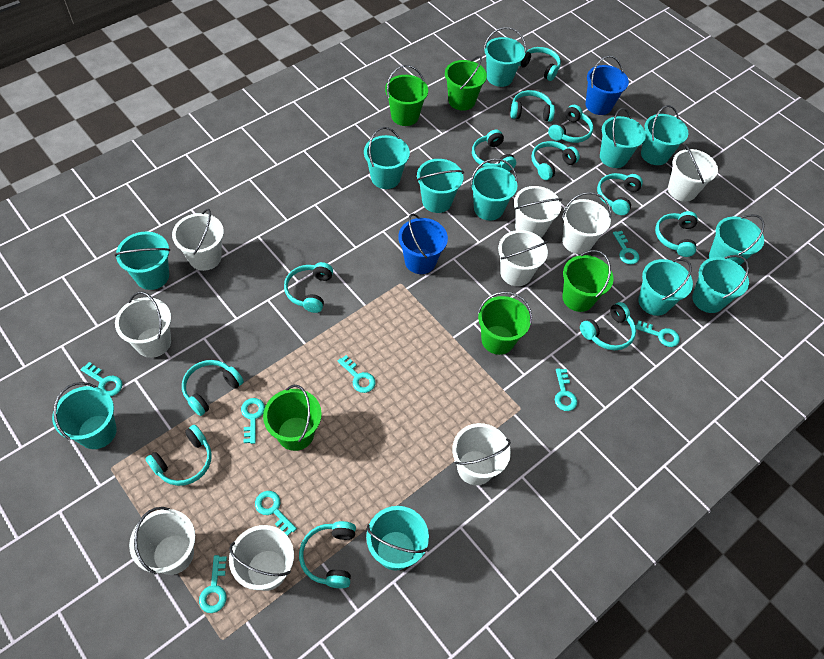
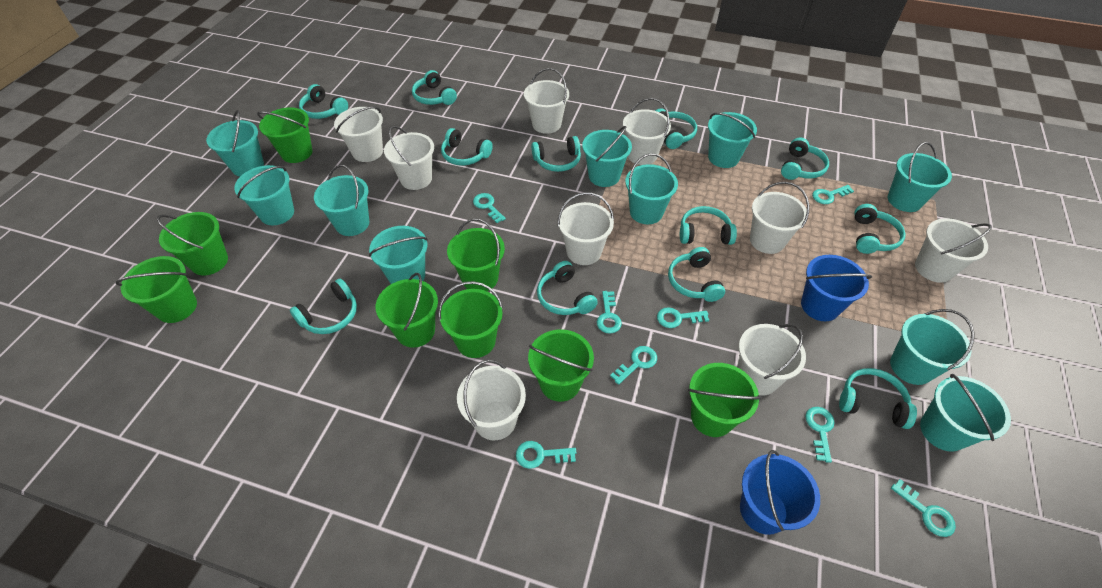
green bucket: [263,385,322,451] [385,65,428,126] [445,56,487,111] [478,291,532,355] [562,250,613,312] = 5 -> [115,256,197,323] [157,212,228,276] [257,108,313,163] [376,273,438,348] [438,281,503,358] [447,218,505,291] [528,329,594,402] [688,363,761,437] = 8
turquoise bucket: [52,382,117,449] [114,232,170,290] [364,127,410,189] [366,506,429,570] [417,159,464,213] [470,158,517,220] [484,27,526,87] [600,108,646,168] [638,259,693,316] [641,105,688,165] [692,255,749,313] [709,214,765,265] = 12 -> [206,110,264,176] [234,165,294,225] [314,165,369,236] [369,226,428,284] [582,126,632,187] [625,153,678,224] [708,112,757,168] [888,142,952,212] [890,309,975,385] [920,374,1011,452] = 10

